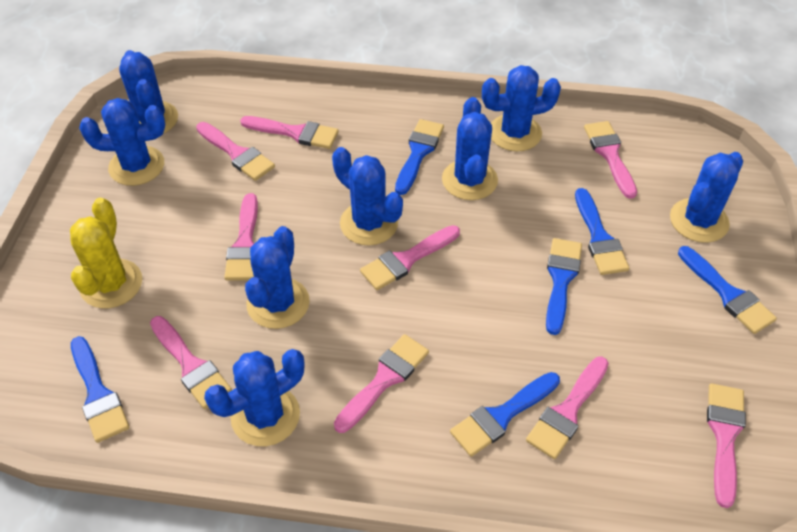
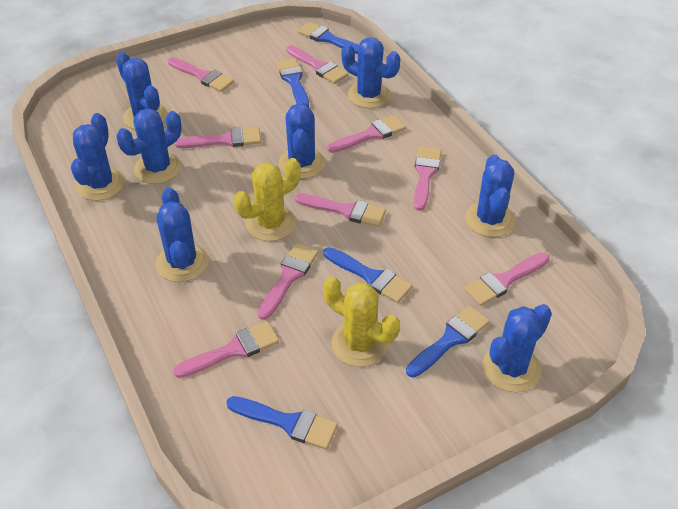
blue brush: [71,336,129,443] [395,119,444,195] [450,372,560,457] [546,238,582,335] [575,188,629,275] [678,246,777,334] = 6 -> [226,396,338,450] [276,58,309,107] [298,22,359,54] [323,247,413,303] [406,306,490,377] = 5
yellow cactus: [70,198,142,309] = 1 -> [234,158,301,241] [323,276,400,367] = 2

